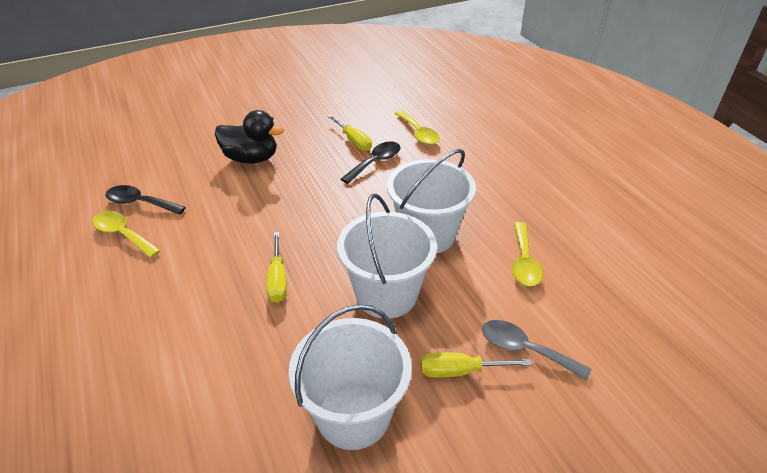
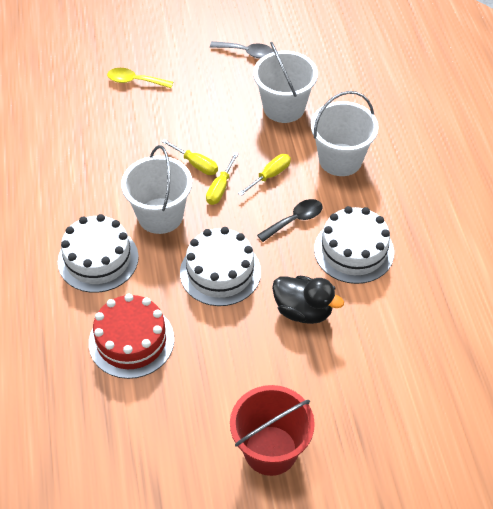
black spoon: [106,185,186,215] [341,141,400,184] = 2 -> [257,199,322,242] = 1
red bucket: none = 0 -> [230,385,315,476] = 1
red cake: none = 0 -> [89,294,174,379] = 1
white cake: none = 0 -> [58,214,139,293] [180,227,261,306] [314,206,394,284] = 3
yellow spoon: [93,211,161,258] [394,110,440,145] [512,222,543,286] = 3 -> [107,68,173,88] = 1

